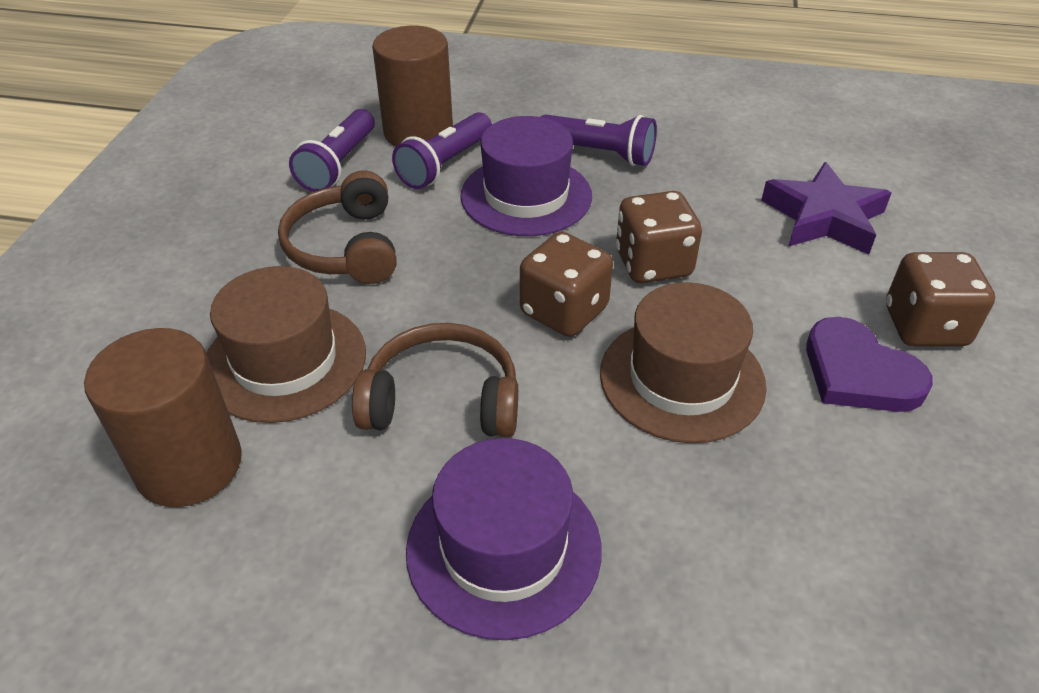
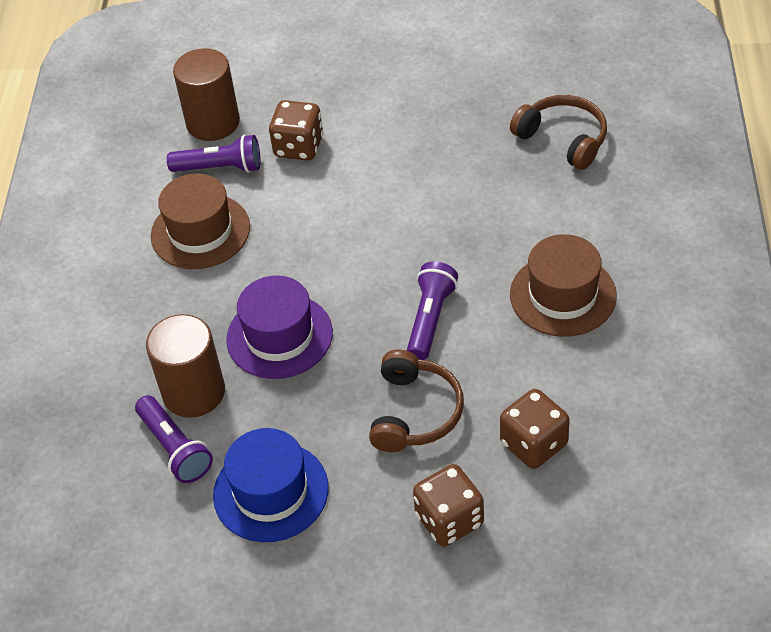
blue hat: none = 0 -> [213,428,329,542] = 1
purple hat: [406,438,602,640] [460,116,592,236] = 2 -> [226,276,333,379] = 1
purple heart: [806,317,933,412] = 1 -> none = 0
purple star: [761,162,892,255] = 1 -> none = 0

